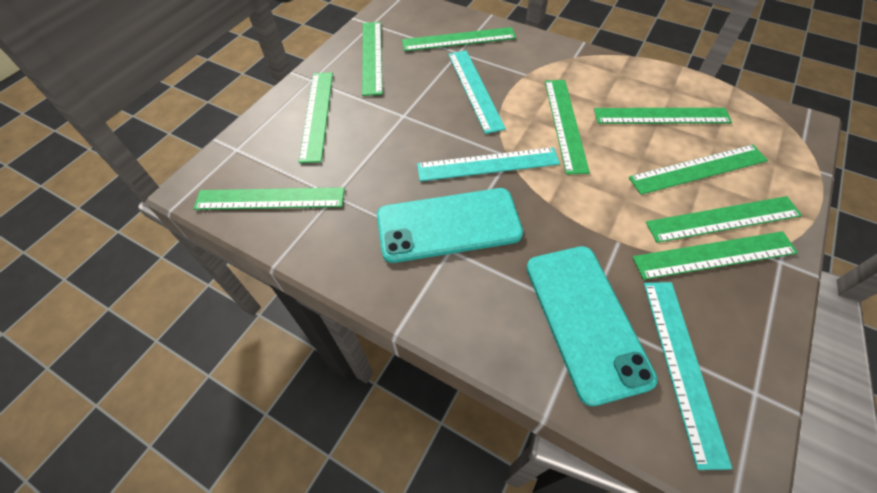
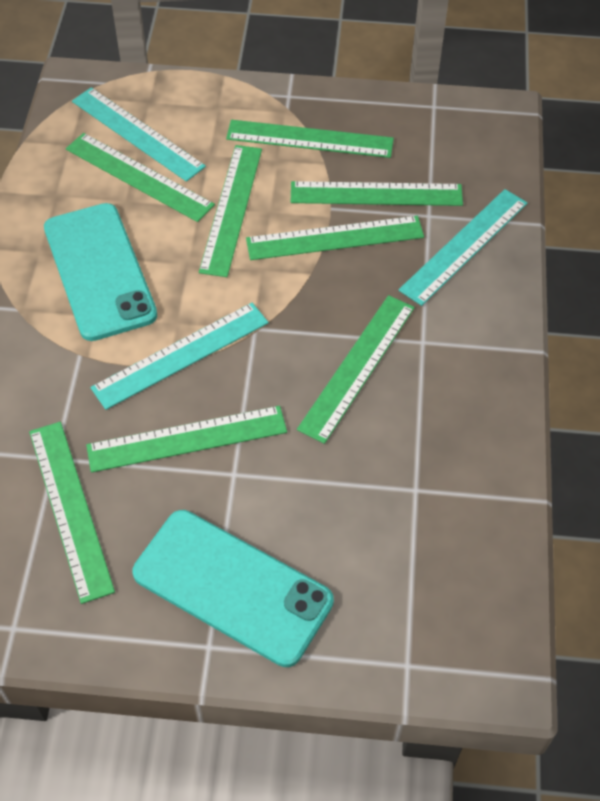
green ruler: [193,187,345,210] [299,72,333,163] [362,22,383,96] [402,27,516,51] [545,80,590,174] [594,108,732,124] [629,145,768,195] [632,231,798,280] [646,196,802,243] = 9 -> [29,422,115,604] [66,133,215,222] [86,406,287,473] [199,145,262,277] [226,120,394,158] [246,216,424,260] [291,181,463,206] [297,295,415,444] = 8

